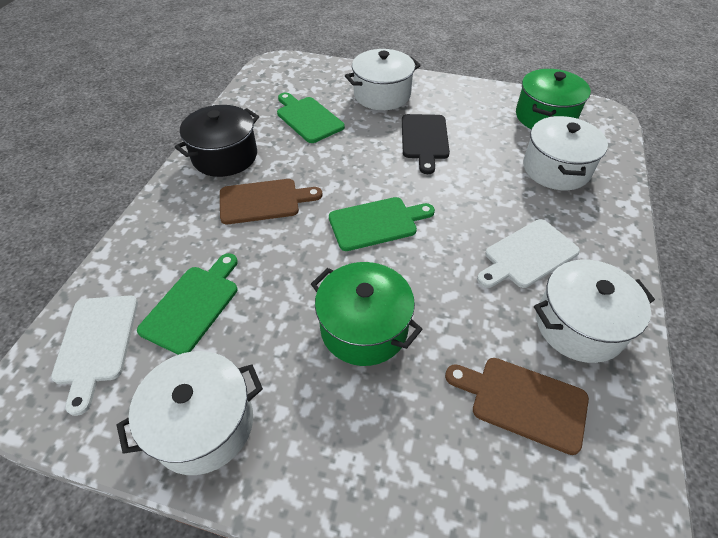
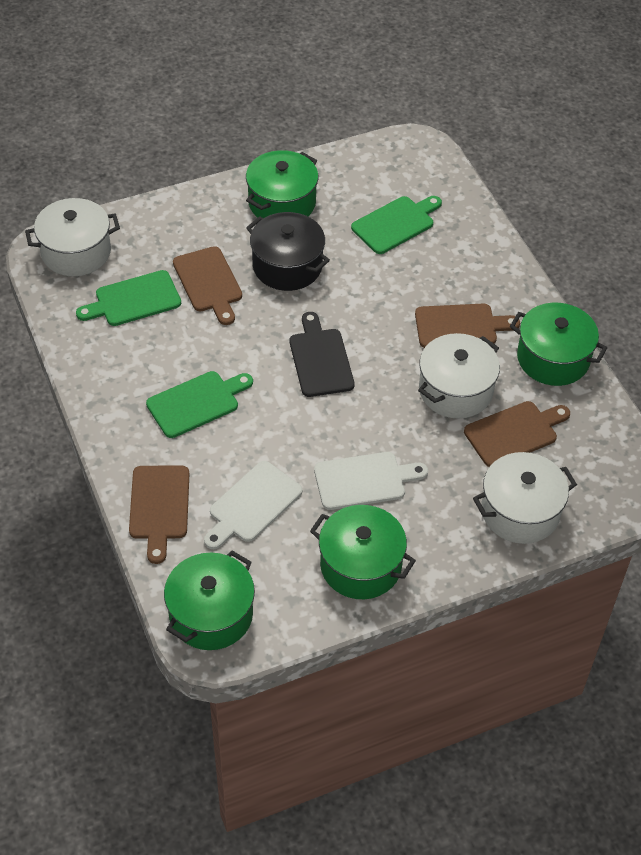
brown cutting board: [220,179,322,224] [445,358,589,455] = 2 -> [129,466,189,564] [173,246,242,325] [415,304,520,348] [464,401,570,467] = 4
green pot: [311,262,423,366] [516,69,591,129] = 2 -> [164,550,255,650] [246,150,318,218] [310,505,416,599] [510,303,607,386] = 4
white pot: [117,351,263,475] [345,49,421,110] [523,116,608,190] [534,259,655,363] = 4 -> [25,198,120,276] [418,333,500,419] [473,452,577,544] = 3

